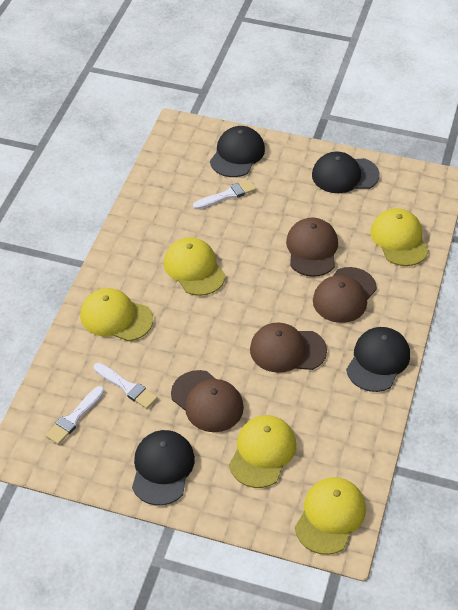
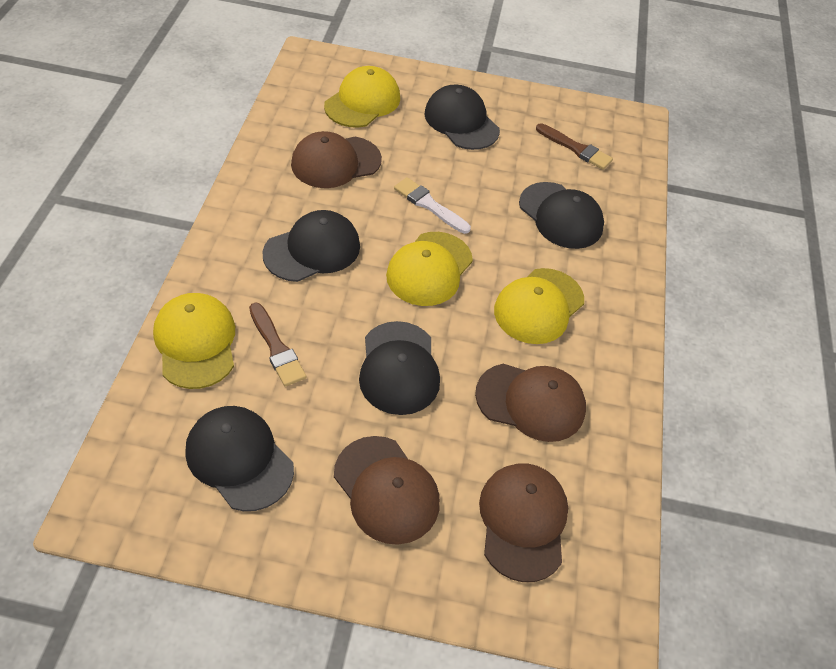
black cap: [132,430,195,505] [210,126,265,177] [312,152,380,193] [346,327,410,392] = 4 -> [185,406,294,511] [262,210,360,282] [359,321,440,415] [424,85,500,150] [519,182,604,249] = 5
brown brush: none = 0 -> [249,302,306,387] [536,123,613,170] = 2
white brush: [45,386,105,445] [94,363,158,409] [193,180,256,209] = 3 -> [394,177,471,234] = 1
yellow cap: [80,288,153,341] [164,237,226,296] [229,415,296,488] [295,477,366,555] [371,208,429,266] = 5 -> [153,293,235,389] [324,66,400,128] [386,232,473,306] [494,268,584,344] = 4

